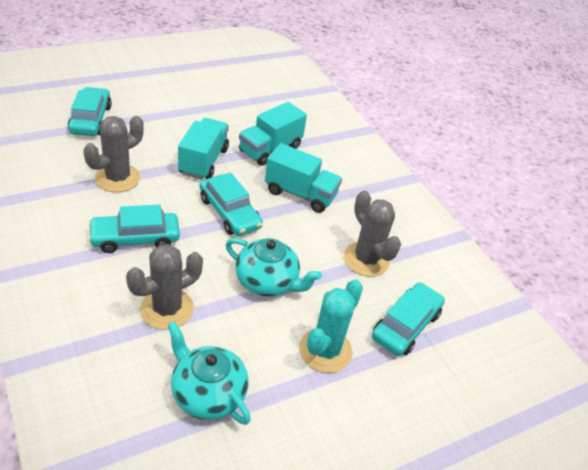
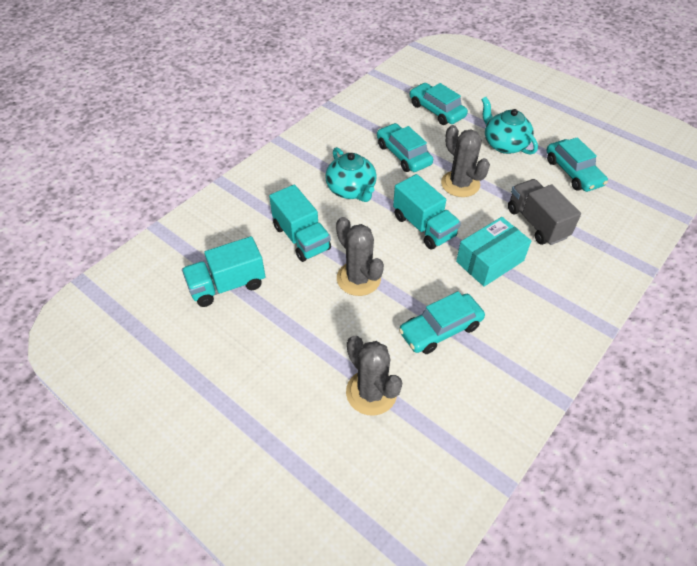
grey truck: none = 0 -> [508,179,581,245] = 1
turquoise box: none = 0 -> [456,217,531,287] = 1
turquoise cactus: [299,279,363,373] = 1 -> none = 0

